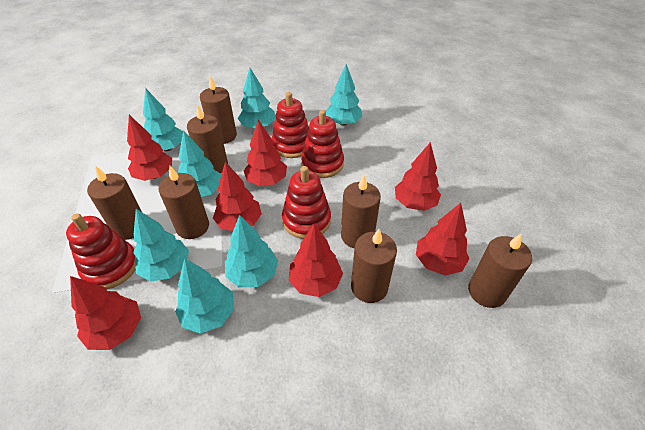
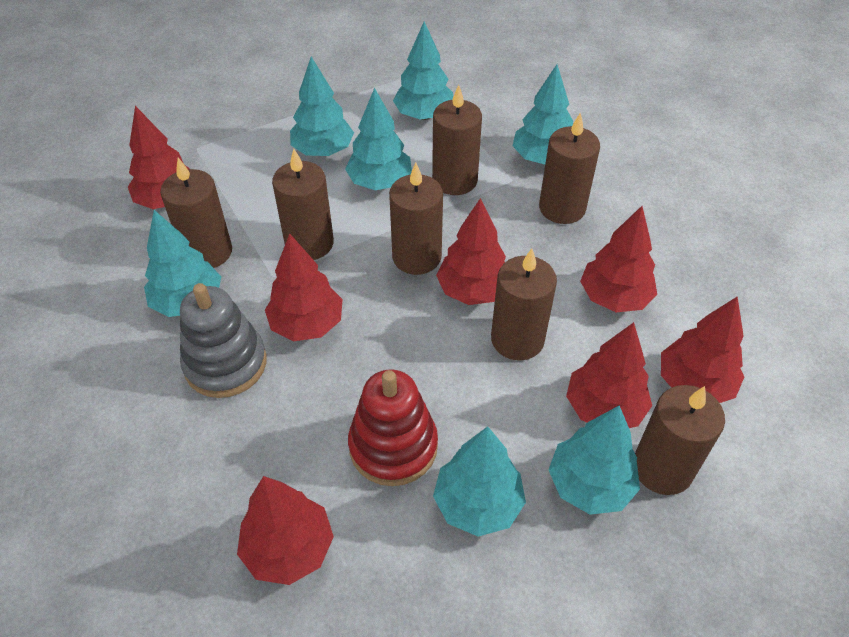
grey stacking toy: none = 0 -> [180,283,267,398] = 1
red stacking toy: [66,213,136,289] [271,92,309,158] [282,166,331,239] [301,110,344,178] = 4 -> [348,369,438,486] = 1

